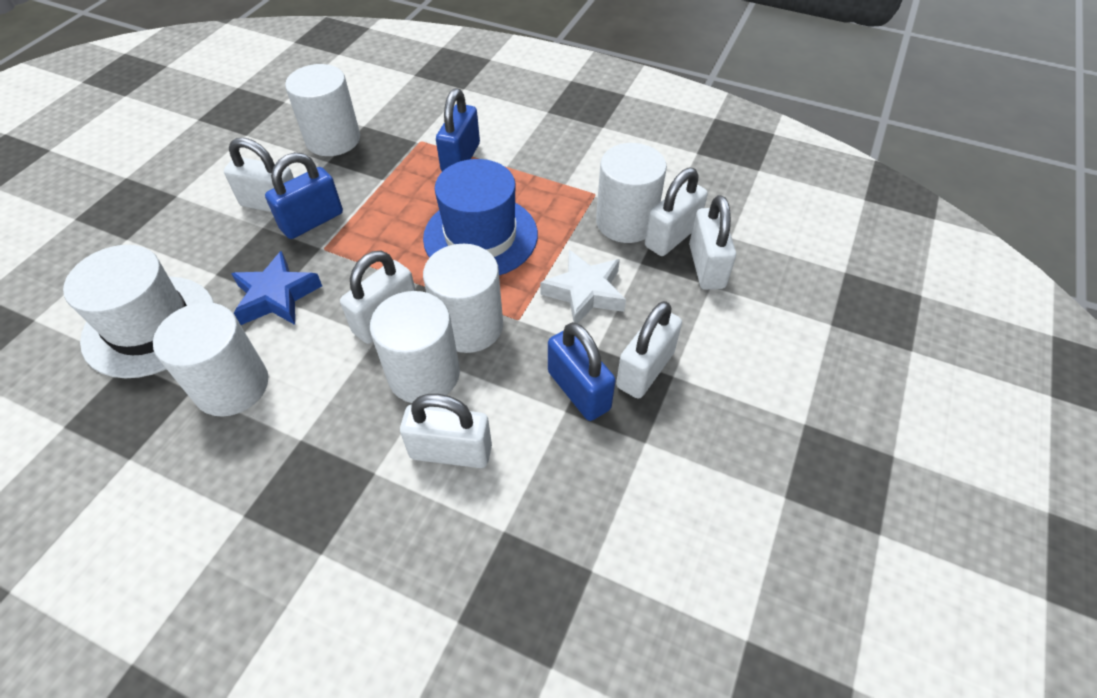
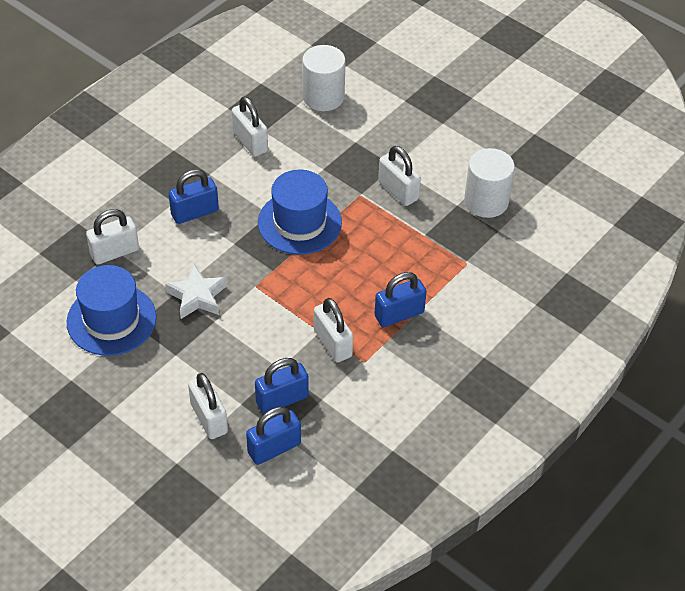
blue hat: [423,159,538,275] = 1 -> [67,265,156,356] [258,170,342,255] = 2
blue padlock: [265,152,343,239] [436,88,480,172] [548,322,616,421] = 3 -> [169,169,219,224] [246,407,301,465] [255,358,309,414] [374,272,427,327] = 4
blue star: [231,251,322,325] = 1 -> none = 0
white cylinder: [153,302,268,416] [285,64,360,156] [370,291,460,403] [423,244,503,353] [596,143,667,243] = 5 -> [302,45,346,111] [464,148,515,218] = 2
white hat: [63,245,214,378] = 1 -> none = 0
white padlock: [224,138,294,212] [340,250,416,344] [400,394,492,468] [616,301,682,399] [645,167,708,256] [689,195,736,290] = 6 -> [86,209,139,265] [188,373,228,439] [232,97,268,157] [314,298,353,362] [378,146,421,206] = 5

